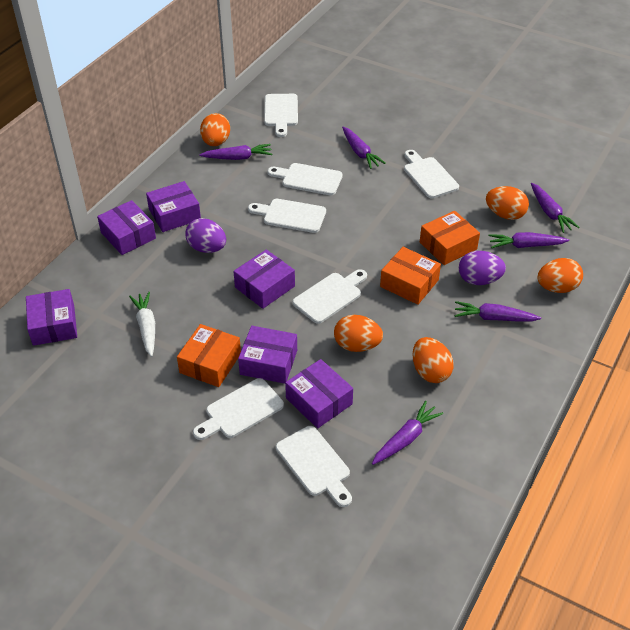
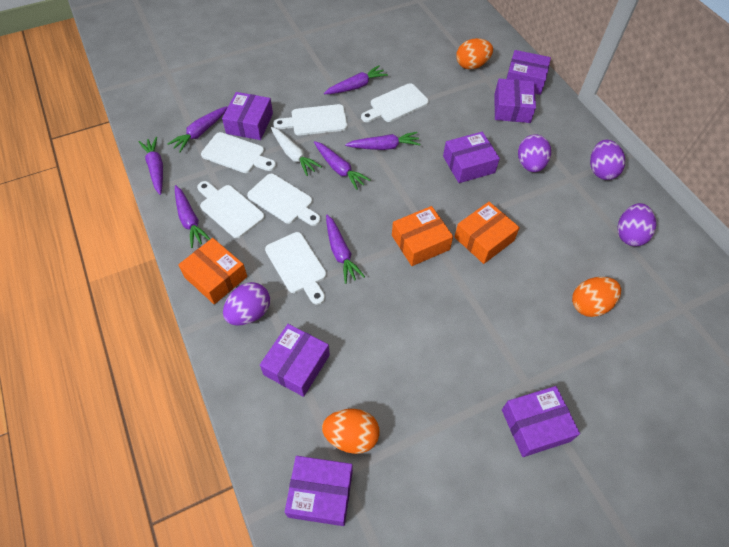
orange egg: [200,113,230,146] [334,315,383,352] [412,337,454,383] [486,186,529,220] [538,258,583,293] = 5 -> [322,409,380,454] [456,38,493,69] [572,277,621,317] = 3
purple box: [26,289,77,346] [97,200,156,255] [146,181,201,232] [233,249,295,309] [238,326,297,384] [285,359,353,428] = 6 -> [222,92,273,140] [260,324,330,397] [285,456,353,526] [443,132,500,183] [494,79,536,123] [502,386,580,457] [507,50,551,95] = 7
purple carrot: [199,144,272,160] [342,127,386,169] [372,401,443,465] [454,301,541,322] [488,232,569,248] [531,183,580,233] = 6 -> [139,137,163,195] [167,106,228,152] [175,185,210,248] [314,141,371,190] [324,65,388,94] [326,215,365,284] [345,132,420,150] = 7
purple egg: [185,218,226,253] [459,251,506,285] = 2 -> [223,282,270,326] [518,134,551,172] [590,140,626,180] [617,203,656,246] = 4
white cutting board: [193,378,284,440] [248,199,326,233] [264,94,298,137] [267,163,343,195] [276,426,352,507] [293,269,367,324] [404,150,459,199] = 7 -> [197,181,265,238] [201,132,276,173] [247,174,321,226] [265,232,327,305] [273,104,348,136] [361,83,429,122] = 6

